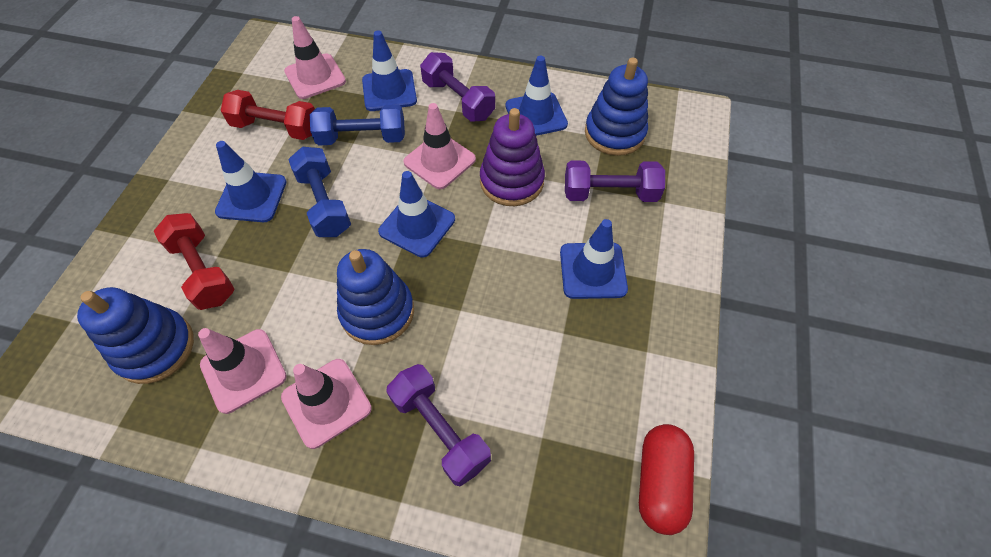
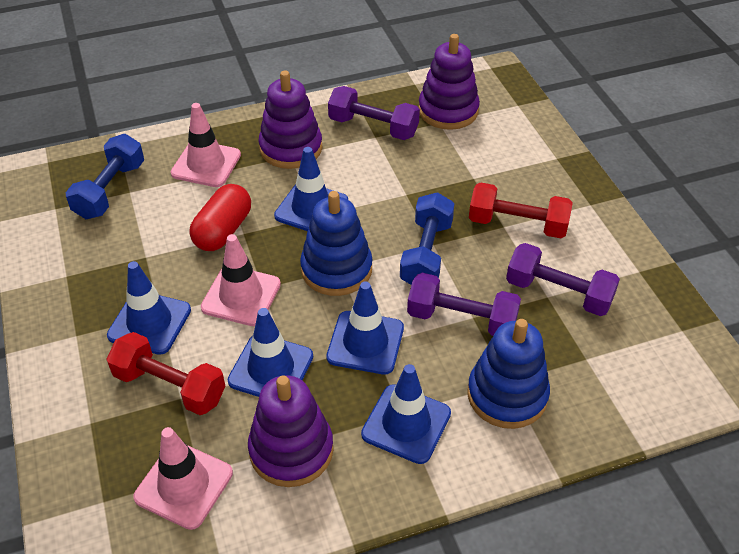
blue stacking toy: [77,287,194,384] [337,249,414,345] [585,58,648,156] = 3 -> [300,191,372,296] [468,319,550,429] = 2
pink traffic cone: [198,328,287,414] [281,359,372,449] [284,16,346,99] [403,103,476,189] = 4 -> [134,427,233,530] [171,103,241,187] [201,234,281,326] = 3
purple stacking toy: [480,108,545,206] = 1 -> [248,375,334,487] [259,71,322,169] [419,34,480,130] = 3

